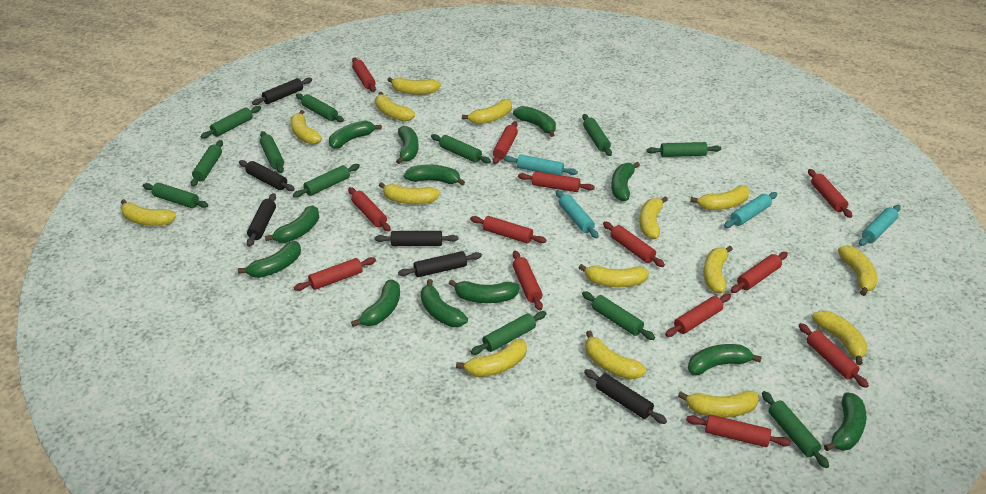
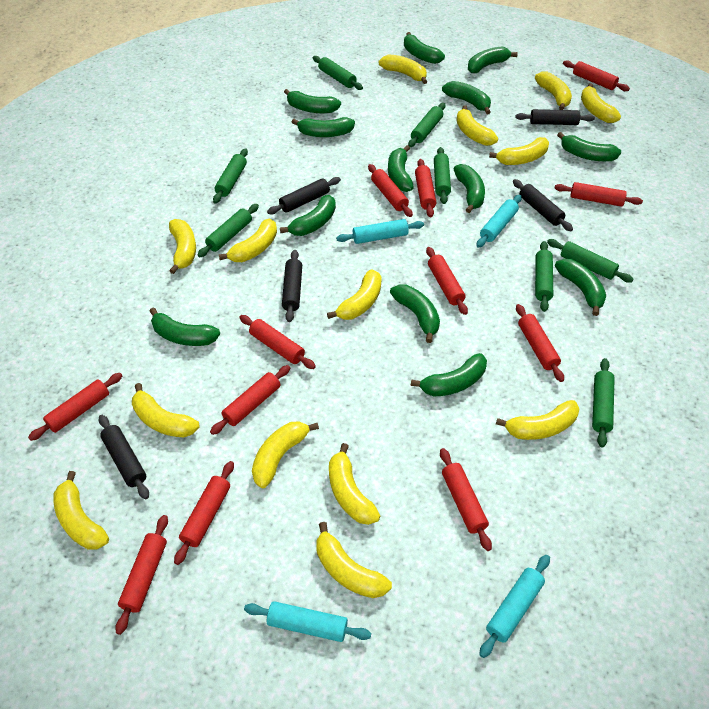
black rolling pin: [239,160,295,191] [247,193,276,247] [252,77,312,105] [375,231,459,246] [398,251,482,277] [584,369,667,424] = 6 -> [99,415,149,499] [267,177,341,214] [282,250,302,322] [513,179,573,231] [515,109,595,125] = 5
green banana: [238,241,301,278] [265,206,319,243] [329,121,382,149] [351,279,400,327] [396,126,418,164] [404,164,465,186] [421,279,468,327] [449,279,520,303] [513,106,556,137] [611,162,640,201] [688,344,762,375] [824,392,866,451] = 12 -> [150,307,220,346] [280,195,336,236] [284,89,341,113] [292,117,355,137] [388,145,414,192] [390,284,440,343] [404,32,445,64] [410,353,487,396] [442,81,491,114] [454,164,485,213] [468,46,518,73] [555,259,606,316] [557,132,621,161] = 13
green rolling pin: [143,183,209,208] [191,140,223,187] [201,106,261,139] [260,131,284,173] [293,164,360,198] [296,93,344,122] [431,134,491,164] [471,311,547,355] [582,114,612,156] [582,291,655,340] [646,142,721,157] [762,391,829,468] = 12 -> [197,204,259,257] [213,148,248,204] [313,56,363,90] [408,103,445,147] [434,147,451,204] [535,241,553,312] [547,239,634,282] [592,358,615,448] = 8
red rolling pin: [294,257,376,291] [348,187,391,231] [352,58,376,92] [470,216,546,244] [493,121,518,164] [513,251,543,311] [518,171,595,192] [603,221,665,267] [665,294,731,337] [686,415,791,447] [731,252,788,293] [799,323,869,388] [808,169,852,218] = 13 -> [28,373,123,441] [115,515,168,635] [174,461,234,565] [210,365,290,435] [239,315,316,369] [368,164,413,217] [415,159,436,217] [426,247,468,315] [440,448,492,551] [516,304,564,382] [555,182,643,207] [563,60,630,91] = 12
yellow banana: [121,199,176,226] [291,110,322,145] [375,92,415,121] [379,182,440,204] [387,77,441,95] [456,339,527,377] [462,99,512,124] [578,264,649,287] [585,330,646,379] [640,196,668,239] [678,391,759,418] [690,185,750,210] [703,246,733,293] [812,310,868,365] [838,245,877,296] = 15 -> [53,471,109,550] [132,383,200,437] [169,219,196,274] [219,219,277,262] [252,421,319,488] [316,522,392,598] [327,269,382,320] [329,443,380,525] [378,54,428,84] [456,105,498,146] [489,137,549,165] [496,400,579,440] [535,71,572,110] [581,83,621,123] = 14

